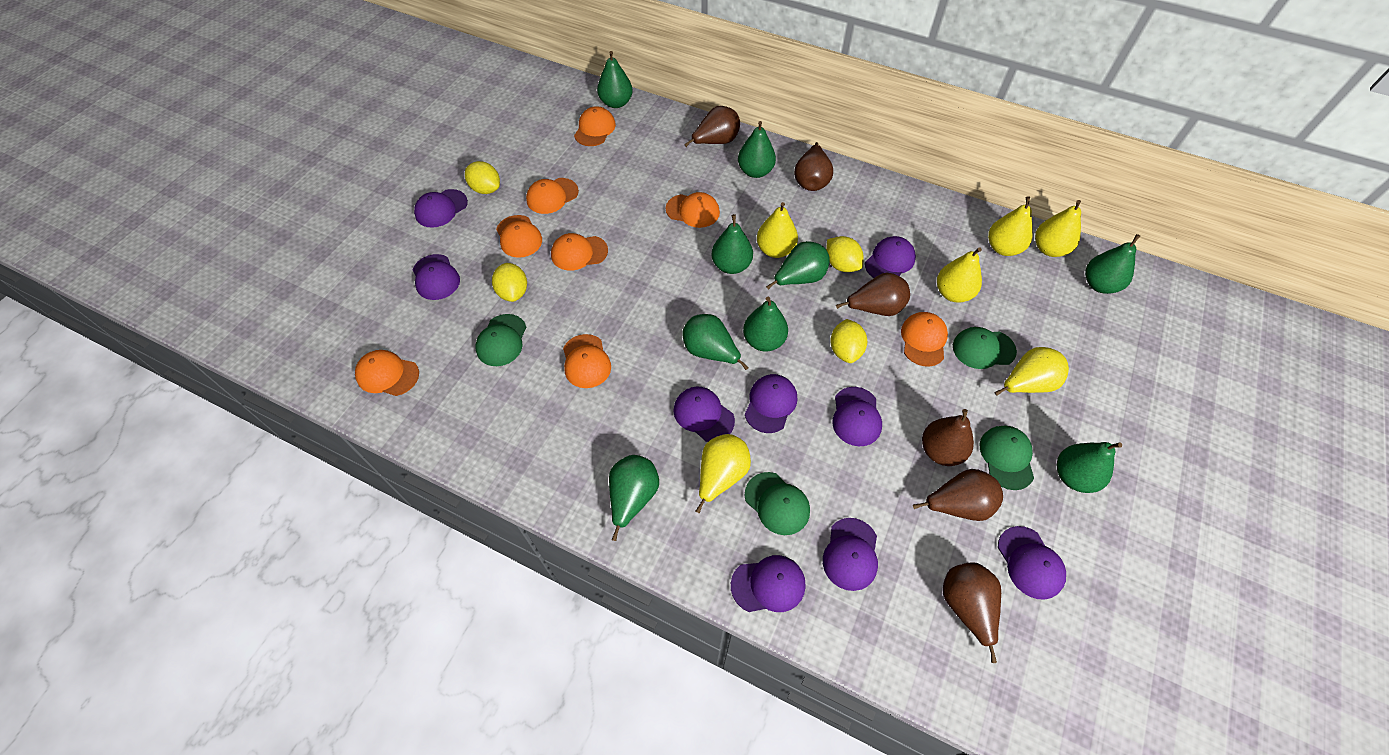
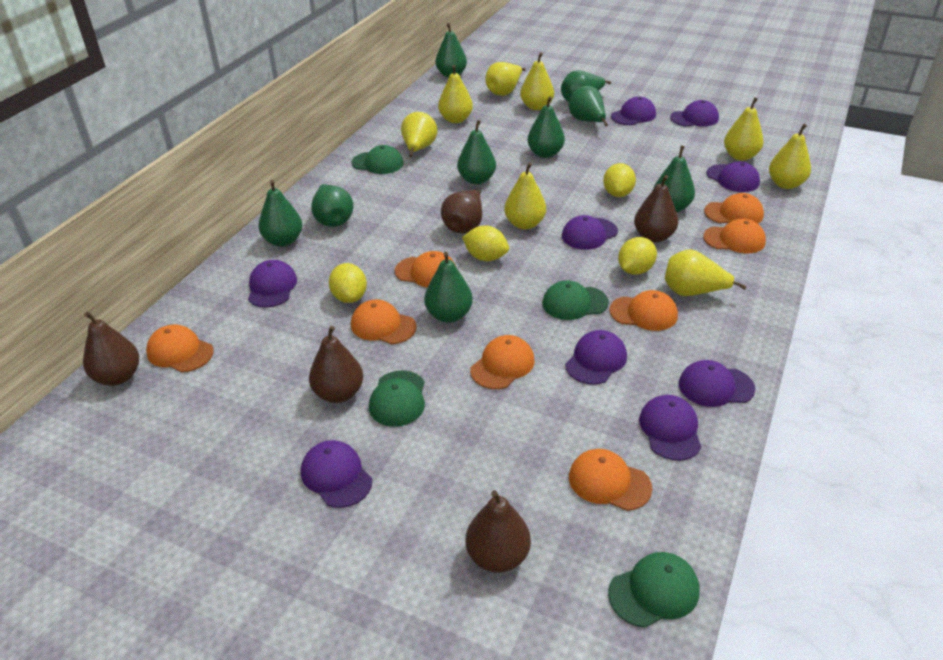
brown pear: [684,106,740,147] [794,142,833,191] [836,273,910,316] [913,469,1003,521] [922,409,974,466] [943,563,1001,663] = 6 -> [83,312,139,386] [309,326,363,403] [441,190,482,233] [465,490,531,573] [634,175,678,243] = 5
yellow pear: [696,434,751,513] [757,202,798,258] [937,247,982,303] [988,196,1033,256] [994,347,1069,396] [1035,200,1081,257] = 6 -> [401,112,437,157] [438,65,473,123] [485,62,526,96] [504,162,546,229] [520,52,554,110] [665,249,747,296] [724,98,764,161] [769,124,811,189] = 8

